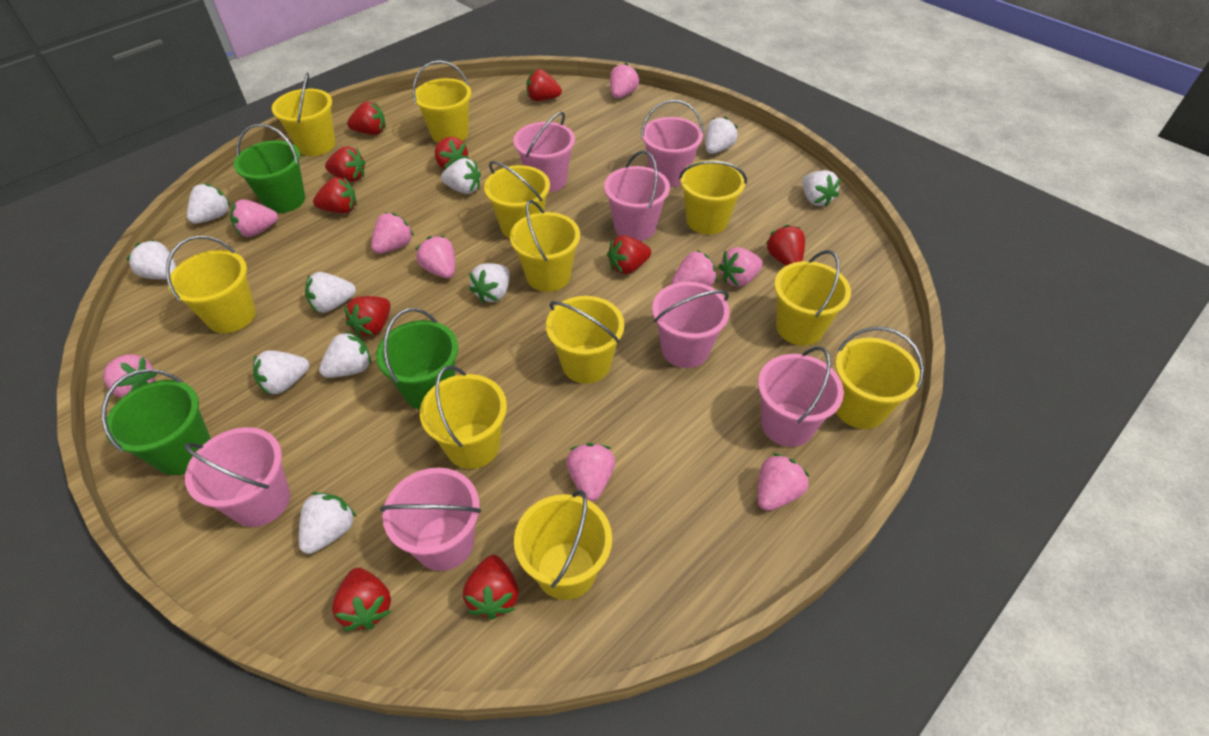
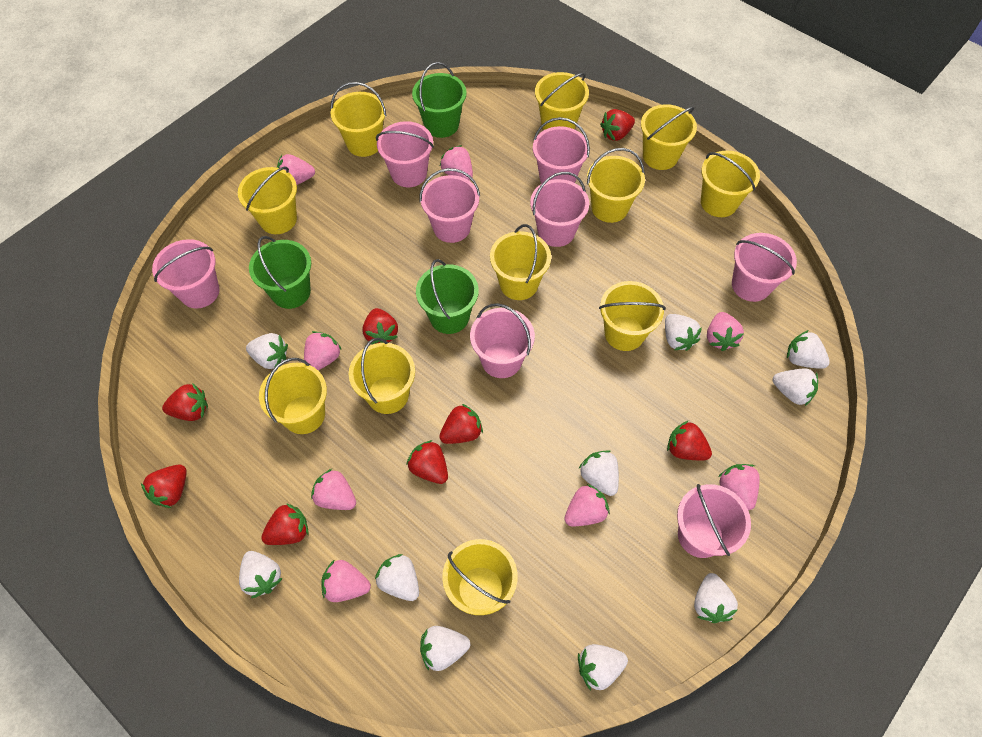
pink bucket: [185,427,290,527] [380,468,481,571] [513,112,575,193] [604,150,670,241] [641,100,704,187] [652,282,730,368] [758,347,844,447] = 7 -> [152,239,219,309] [376,121,434,187] [419,168,480,243] [470,303,535,378] [530,172,589,247] [533,117,590,184] [677,484,751,558] [732,233,797,302] = 8
pink strawberry: [103,355,157,398] [230,199,278,237] [371,212,414,254] [416,236,455,278] [566,443,615,501] [610,63,639,98] [671,250,717,287] [719,247,763,287] [758,453,810,511] = 9 -> [277,154,315,185] [304,331,342,370] [311,469,356,510] [322,560,371,602] [439,145,473,181] [564,484,610,526] [707,312,744,351] [718,464,760,510] = 8
red strawberry: [313,177,357,213] [325,146,365,182] [332,568,391,631] [344,296,391,337] [347,101,386,135] [435,137,469,170] [463,555,519,620] [526,69,562,101] [607,235,651,275] [766,225,805,266] = 10 -> [141,465,187,508] [162,383,208,421] [261,503,309,545] [362,308,398,344] [407,440,448,484] [439,404,483,444] [600,109,635,141] [667,420,712,460] = 8

